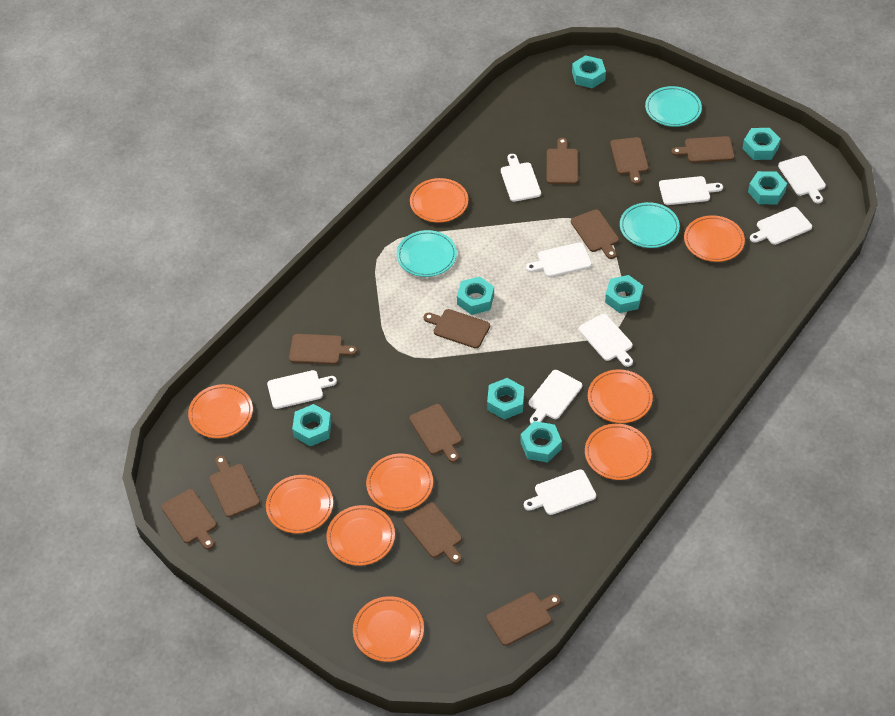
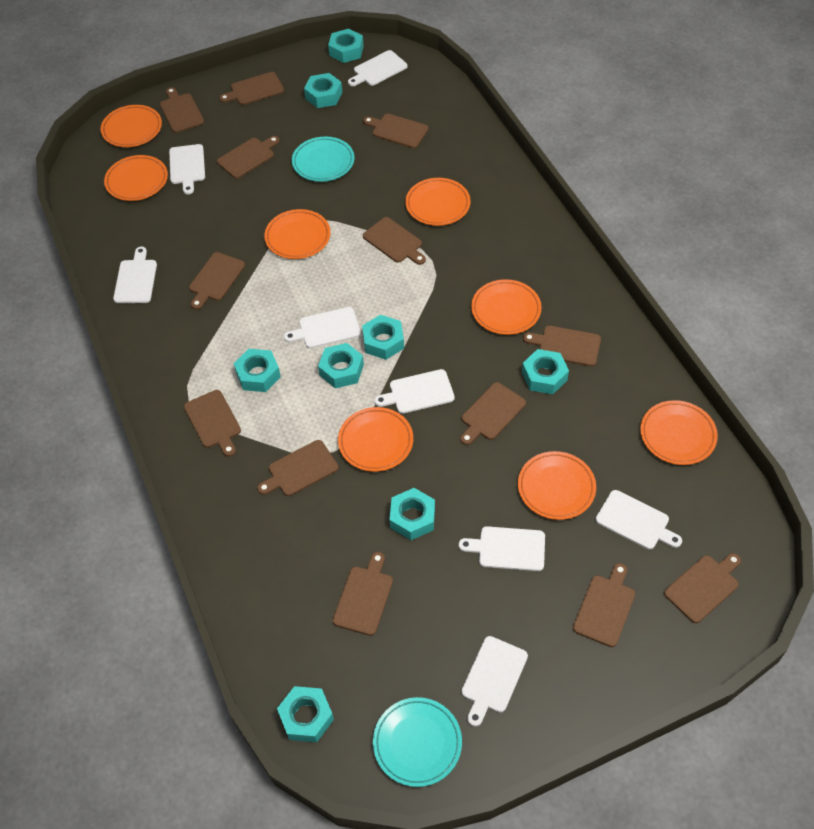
brown cutting board: [161,489,217,550] [209,455,260,517] [289,334,357,364] [404,502,462,564] [409,404,462,463] [423,309,490,348] [487,592,561,646] [547,138,578,184] [571,209,619,259] [610,137,649,185] [671,136,735,163] = 11 -> [160,87,204,133] [184,390,241,457] [189,252,245,310] [217,136,279,179] [219,72,284,105] [257,440,338,496] [333,552,393,636] [363,114,428,148] [363,217,426,265] [460,382,526,445] [523,326,601,366] [573,563,635,647] [664,553,741,623] = 13
orange plate: [188,384,253,438] [266,475,333,534] [326,505,395,566] [353,596,424,662] [366,454,433,511] [410,178,468,223] [585,424,651,480] [588,369,653,423] [684,215,745,262] = 9 -> [101,105,162,147] [104,155,168,201] [264,209,331,259] [338,407,413,472] [405,178,471,226] [471,279,542,335] [518,451,596,520] [640,400,718,465] = 8
turquoise plate: [397,230,457,277] [620,202,680,248] [645,86,702,127] = 3 -> [292,137,354,182] [373,697,462,787] = 2
white cutting board: [267,370,337,409] [501,154,541,202] [524,469,596,515] [526,242,592,277] [529,370,582,424] [579,314,633,367] [659,176,723,205] [750,207,812,245] [778,155,826,203] = 9 -> [113,247,157,303] [169,144,205,194] [284,307,361,348] [348,50,407,86] [374,369,455,414] [459,526,545,571] [462,636,528,727] [596,490,682,550] = 8

